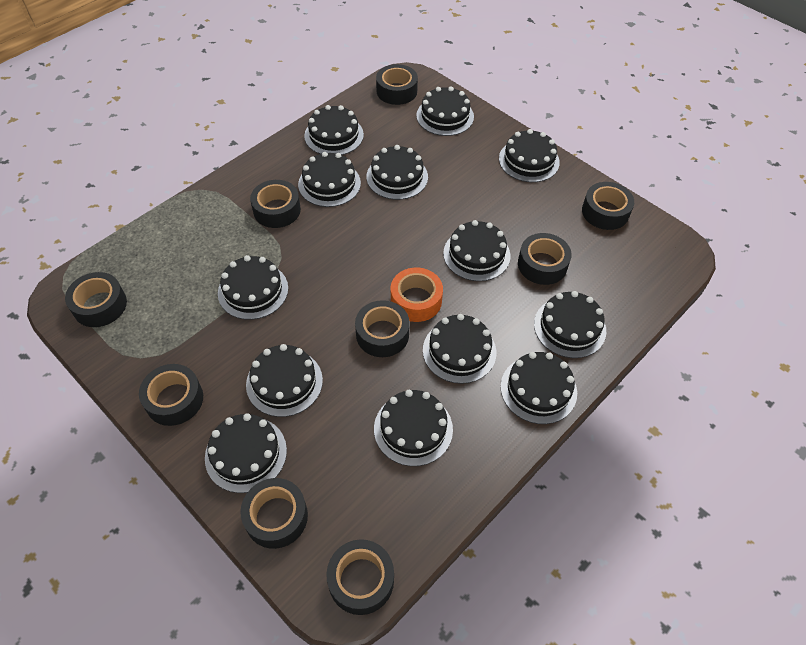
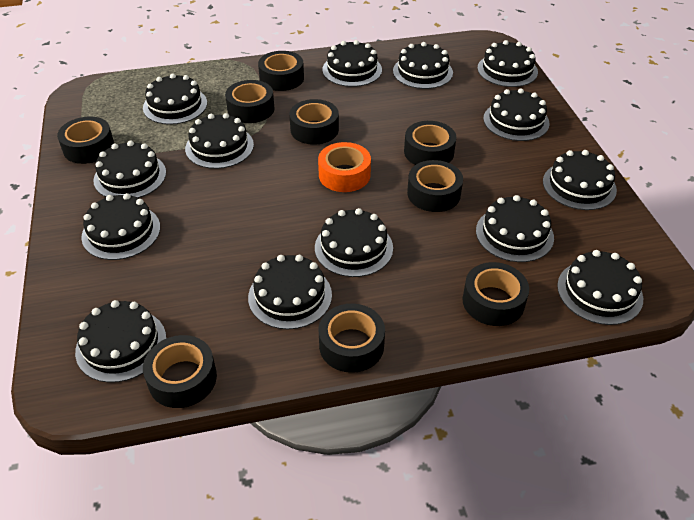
black cake: [205,413,287,493] [218,255,288,320] [246,344,323,417] [298,152,361,207] [304,105,364,155] [366,145,428,200] [374,390,453,466] [416,86,474,136] [423,314,496,384] [443,220,510,281] [499,129,560,182] [501,352,577,424] [534,291,606,358] = 13 -> [75,300,166,383] [81,193,160,260] [93,141,166,198] [143,74,207,125] [185,113,254,169] [248,255,332,329] [315,208,393,277] [322,40,382,87] [393,42,453,89] [476,195,554,262] [477,40,538,87] [483,88,550,141] [543,150,617,210] [557,250,643,325] = 14

